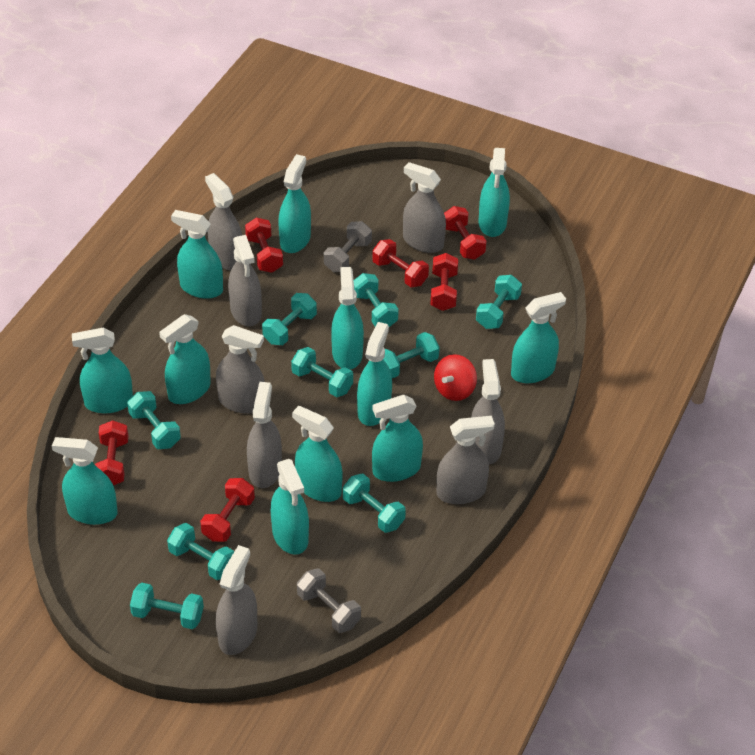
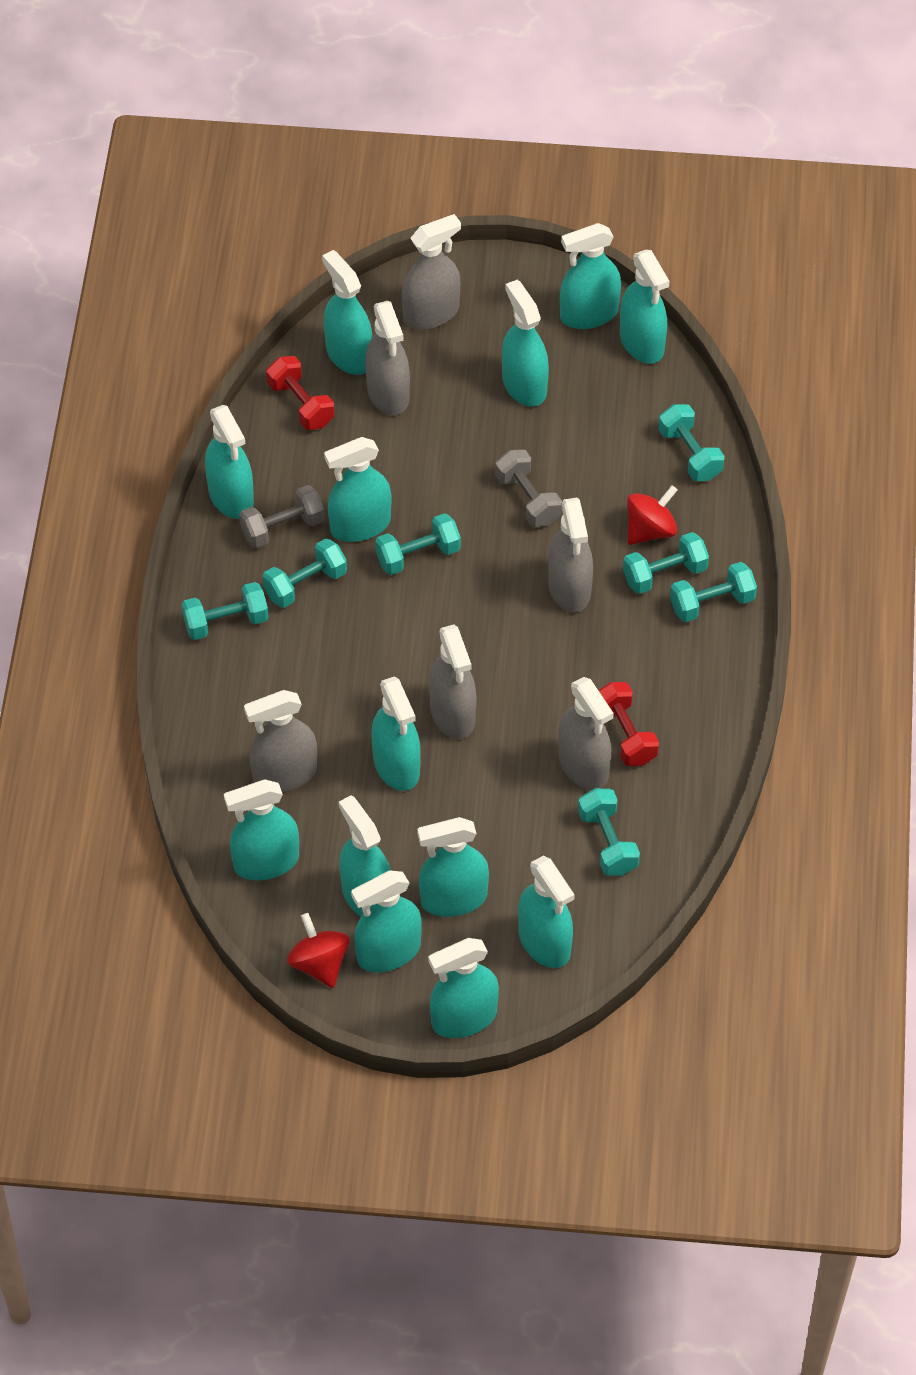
grey spray bottle: [205,173,242,270] [216,325,265,414] [216,545,257,655] [228,235,262,326] [247,382,282,488] [403,162,446,253] [437,416,495,504] [471,359,505,464] = 8 -> [244,690,317,792] [365,301,410,415] [402,214,461,330] [429,625,477,739] [548,498,593,613] [558,677,614,790] = 6
red dumbbell: [95,421,128,485] [200,478,255,542] [245,218,283,273] [372,239,429,287] [430,253,458,311] [444,206,487,260] = 6 -> [266,356,334,430] [598,682,659,766] = 2
red spinning top: [434,354,477,401] = 1 -> [287,913,349,988] [627,486,677,545] = 2
turquoise dumbbell: [127,391,181,449] [130,583,204,629] [167,523,234,580] [262,293,317,345] [291,347,353,397] [343,474,406,533] [354,273,399,327] [383,332,440,378] [476,275,522,329] = 9 -> [181,582,269,640] [263,538,347,608] [375,513,461,575] [578,788,640,876] [623,532,709,594] [658,404,725,481] [670,562,757,622] = 7
turquoise spray bottle: [52,437,118,525] [72,327,133,413] [159,314,211,404] [171,210,223,299] [271,459,309,555] [278,154,311,253] [292,406,343,502] [331,267,364,369] [357,322,392,426] [372,395,423,482] [479,148,510,237] [511,292,566,383] = 12 -> [205,405,254,519] [224,779,299,880] [322,250,373,375] [324,437,391,542] [339,795,391,916] [351,870,422,972] [371,676,421,791] [417,817,489,917] [428,938,499,1038] [502,280,549,407] [518,856,575,968] [560,223,621,329] [620,250,669,364] = 13

